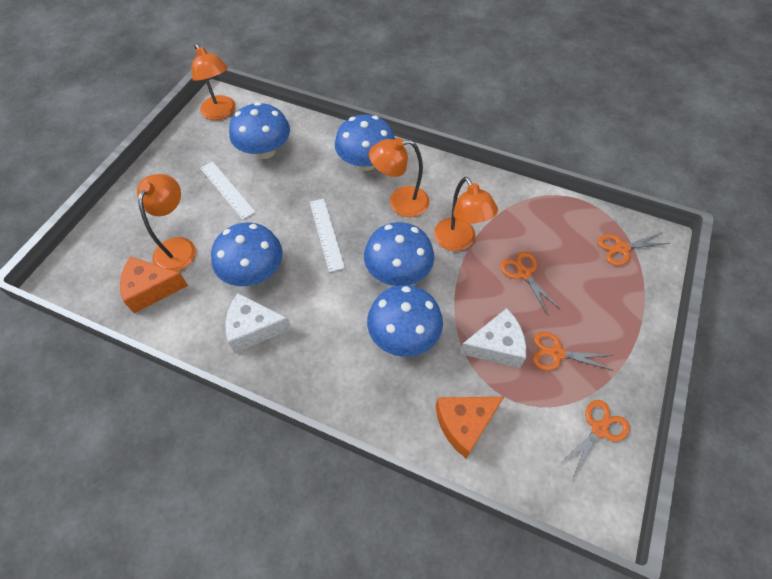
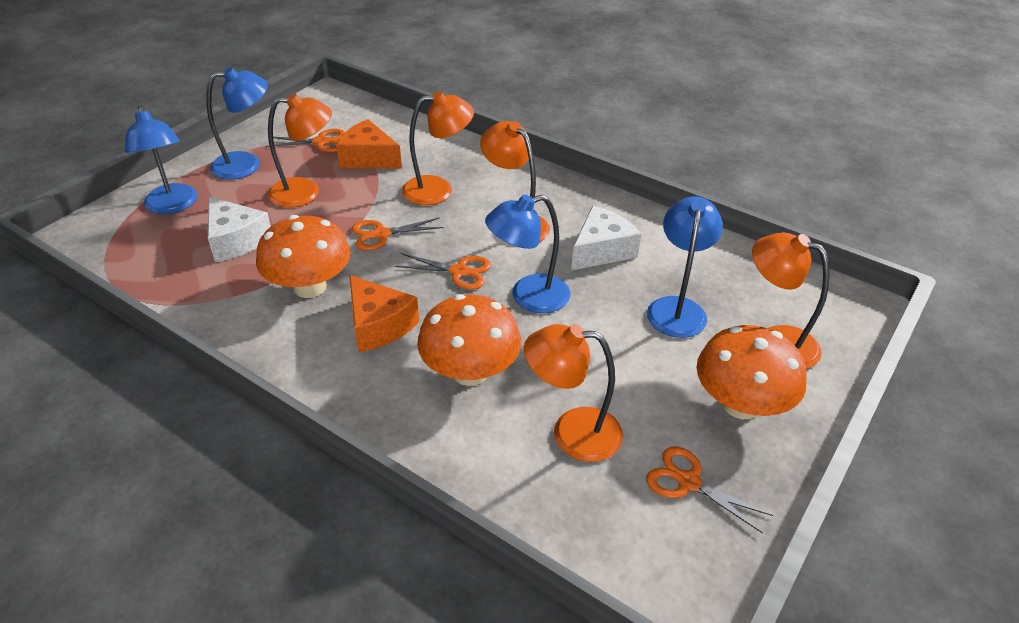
blue lamp: none = 0 -> [125,105,197,214] [206,67,268,180] [485,194,570,313] [647,196,723,338] = 4
blue mushroom: [211,223,283,286] [229,102,290,159] [335,114,395,171] [364,222,434,286] [367,285,443,357] = 5 -> none = 0
orange lamp: [137,174,196,272] [191,43,236,120] [369,138,429,217] [434,177,498,251] = 4 -> [268,94,332,208] [402,91,474,205] [480,121,550,242] [524,324,623,462] [752,232,829,369] = 5
orange mushroom: none = 0 -> [256,215,351,298] [417,294,521,386] [697,325,807,419] = 3
white ruler: [200,161,256,220] [310,199,345,272] = 2 -> none = 0

